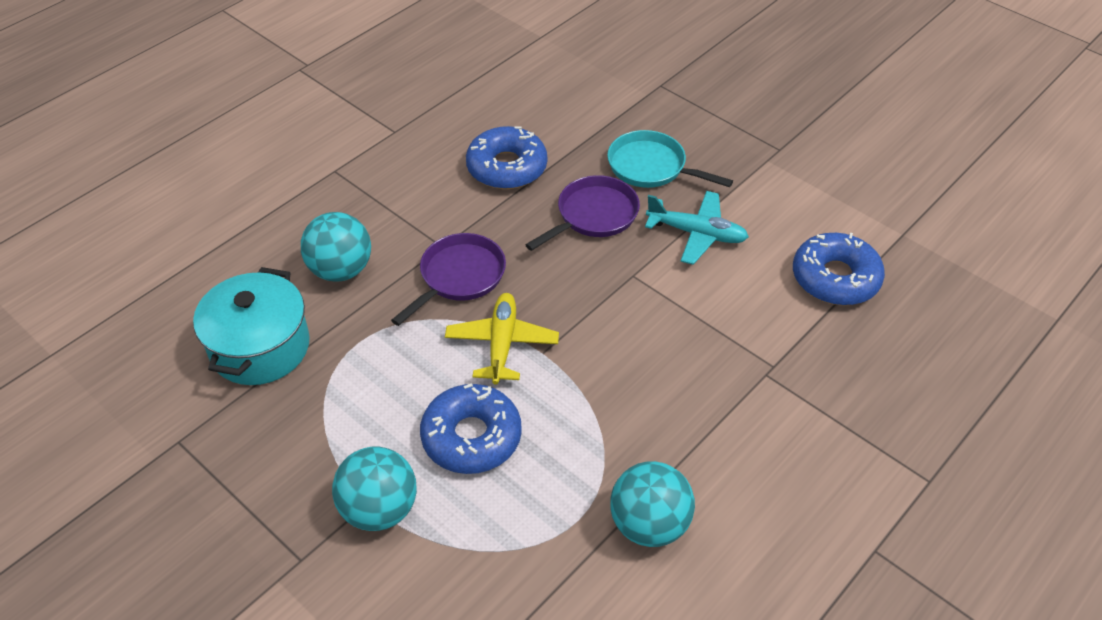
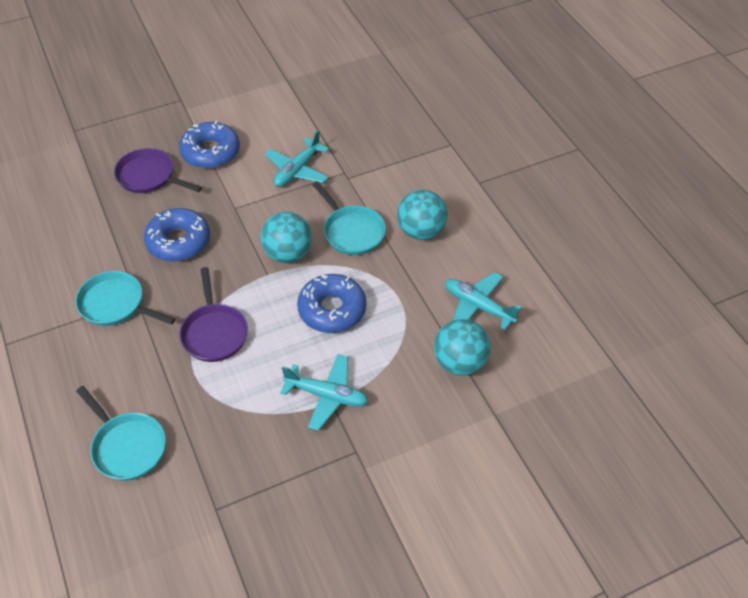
turquoise pan: [607,130,733,188] = 1 -> [75,271,176,326] [76,386,166,481] [312,181,386,255] = 3
turquoise plane: [645,191,749,265] = 1 -> [265,130,329,187] [280,354,369,431] [445,272,522,330] = 3
turquoise pot: [193,267,310,385] = 1 -> none = 0
yellow plane: [445,293,559,384] = 1 -> none = 0

